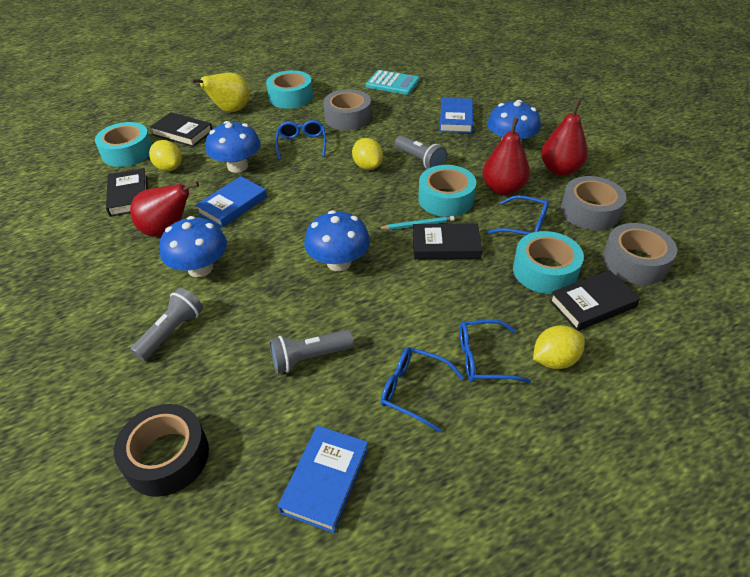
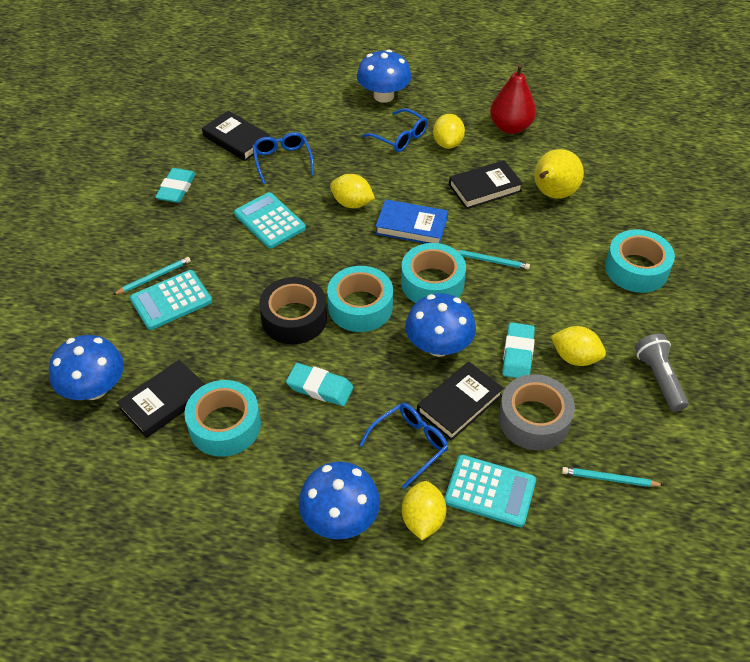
blue book: [195,176,267,228] [278,426,368,533] [439,98,473,133] = 3 -> [375,199,448,244] = 1
blue glasses: [275,120,326,160] [381,347,464,432] [460,319,531,383] [487,195,549,235] = 4 -> [252,132,314,184] [359,403,448,489] [362,108,428,152] = 3
grey flashlight: [130,288,203,361] [270,330,354,374] [395,135,447,169] = 3 -> [635,334,689,412] = 1
grey tape: [323,89,371,130] [561,176,627,230] [602,223,677,285] = 3 -> [498,374,575,450] = 1
red pear: [130,182,199,237] [482,118,530,195] [541,100,588,176] = 3 -> [490,63,536,134] = 1
turquoise calculator: [366,70,419,95] = 1 -> [130,270,212,330] [234,192,306,249] [445,455,536,527] = 3
turquoise eraser: none = 0 -> [155,168,196,203] [286,363,353,406] [502,322,535,378] = 3
turquoise pencil: [377,216,455,230] = 1 -> [113,257,191,295] [457,250,530,269] [562,467,664,487] = 3
yellow lemon: [149,140,182,171] [352,138,383,170] [533,325,585,369] = 3 -> [330,174,375,208] [402,481,447,540] [433,114,465,149] [551,326,606,366] = 4

